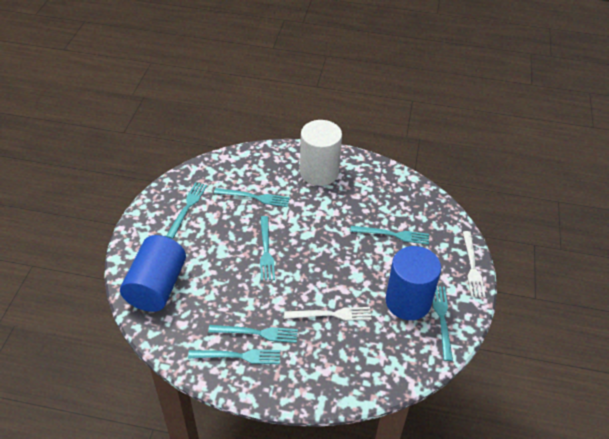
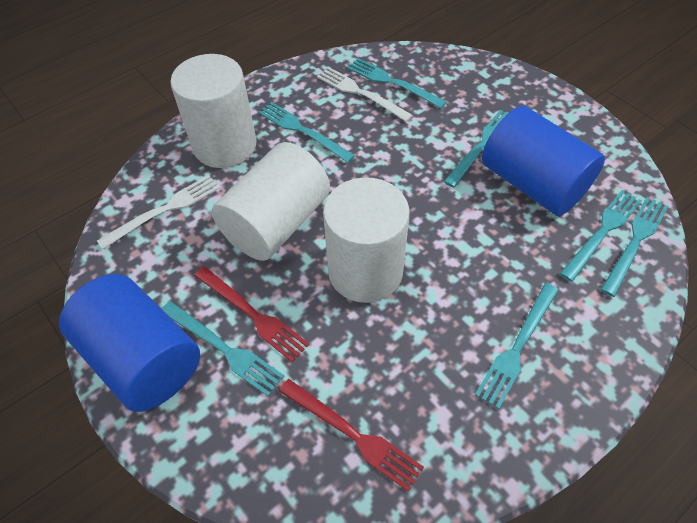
red fork: none = 0 -> [194,266,309,362] [279,379,424,492] = 2
white cylinder: [300,120,342,186] = 1 -> [170,54,257,168] [211,142,330,261] [323,177,410,303] = 3

